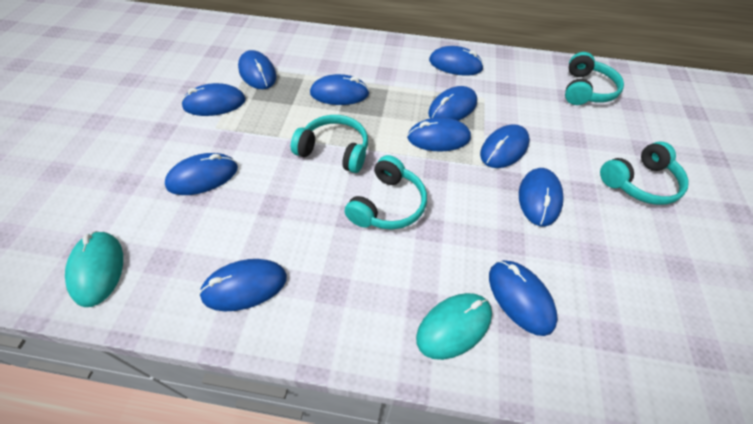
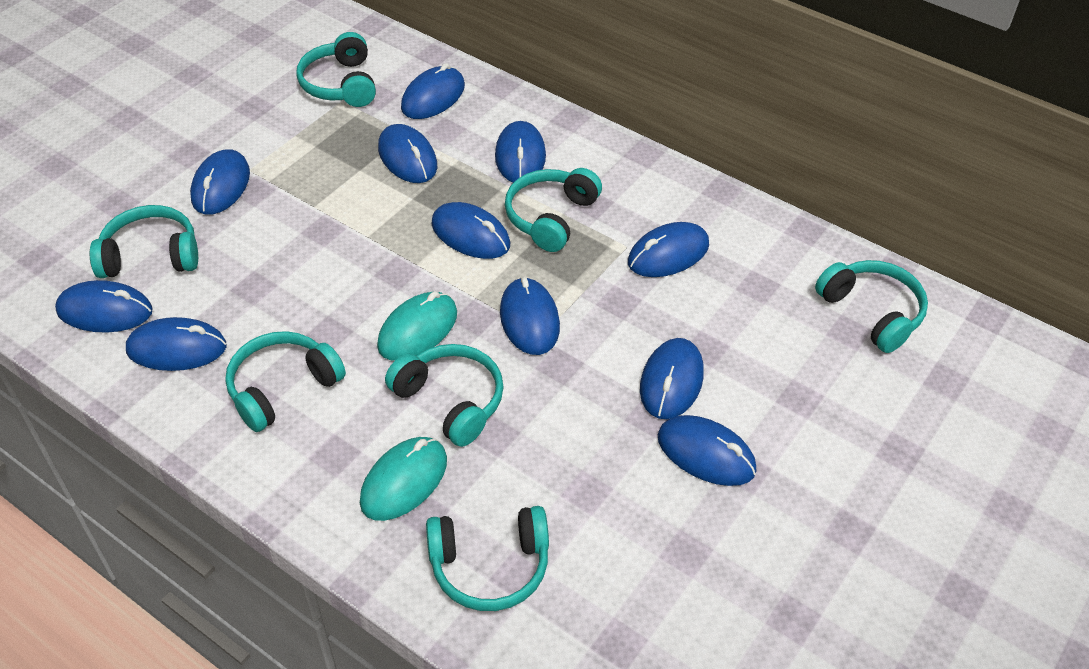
turquoise headphones: [291,115,368,173] [344,155,427,230] [565,52,624,105] [600,141,689,205] = 4 -> [90,205,198,278] [225,331,346,432] [296,32,376,107] [385,344,504,447] [426,506,549,611] [505,168,602,252] [815,260,928,353] = 7

